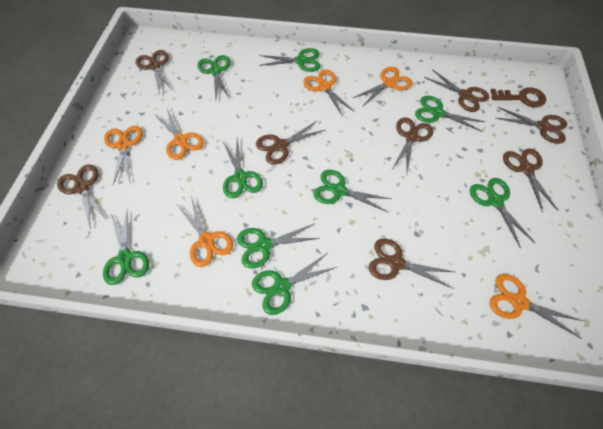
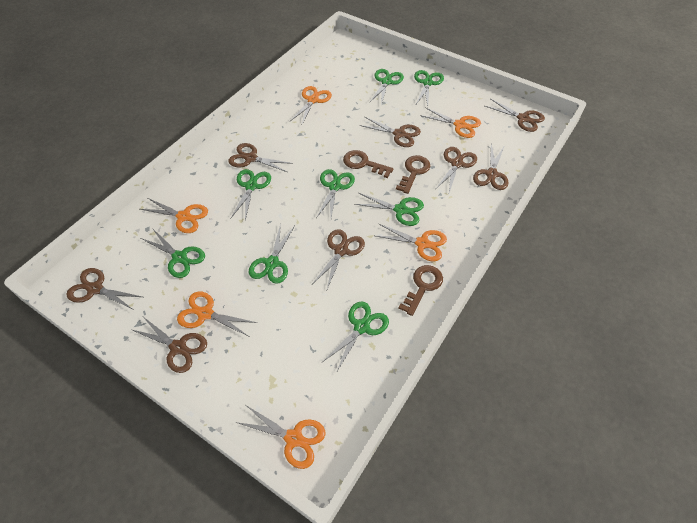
brown key: [490,87,546,107] = 1 -> [343,150,393,178] [396,155,430,194] [398,265,443,316] = 3
green scissors: [103,208,149,285] [197,55,230,99] [223,137,263,198] [237,223,320,269] [252,253,337,315] [259,48,320,72] [313,170,391,212] [415,96,485,132] [470,178,535,249] = 9 -> [141,228,205,278] [230,169,271,220] [249,223,295,284] [316,169,355,218] [322,302,389,373] [354,193,424,226] [369,69,404,105] [414,70,444,106] = 8

